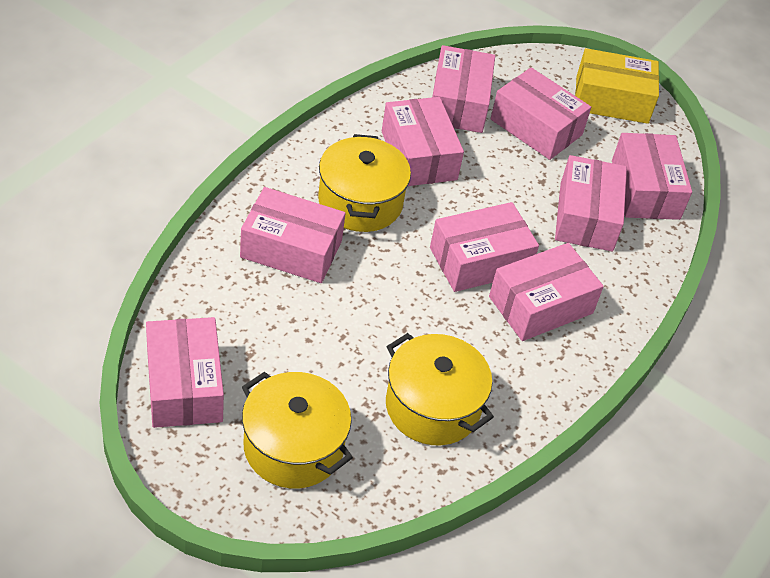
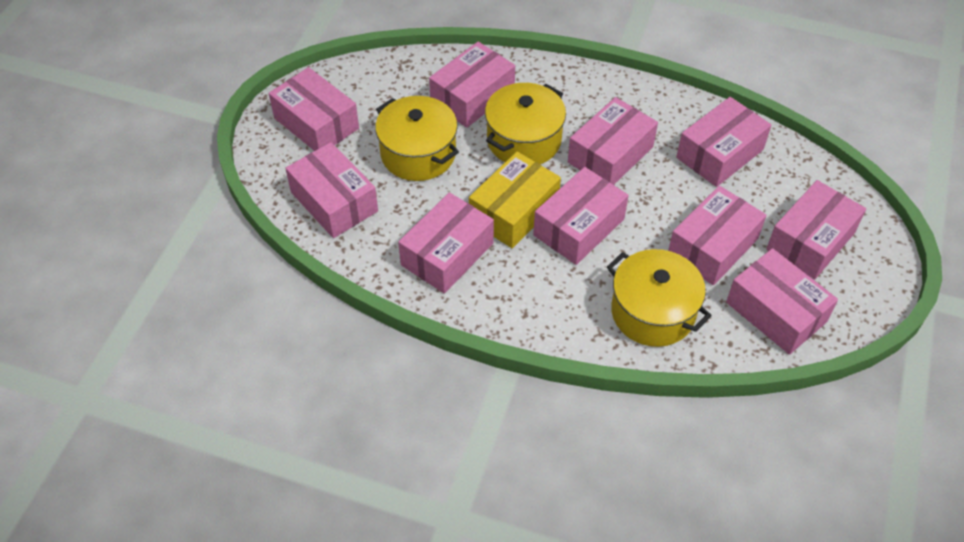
pink box: [146,317,224,428] [240,187,346,283] [382,97,464,186] [430,202,539,292] [432,45,495,133] [489,243,604,341] [491,67,591,160] [555,155,627,252] [612,133,692,220] = 9 -> [269,67,359,151] [285,142,378,238] [398,192,494,294] [429,42,515,128] [533,167,629,265] [568,97,658,185] [668,186,767,285] [676,97,771,187] [726,248,838,355] [766,180,866,279] = 10

